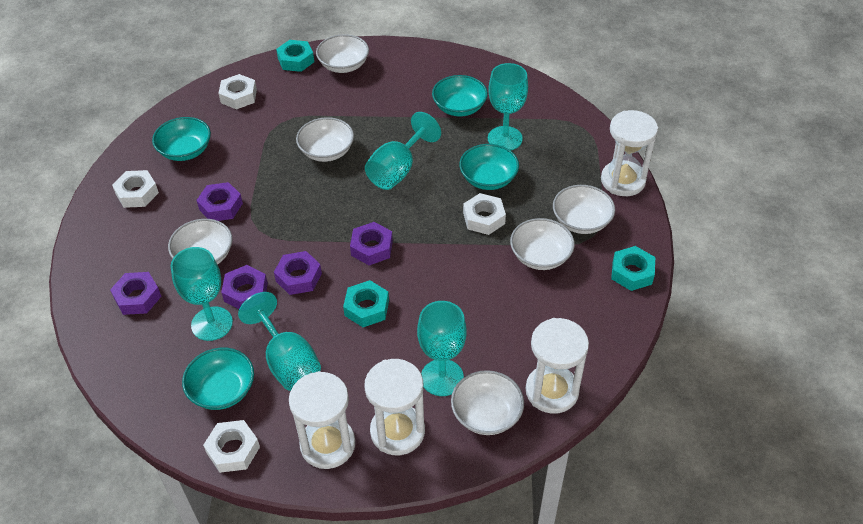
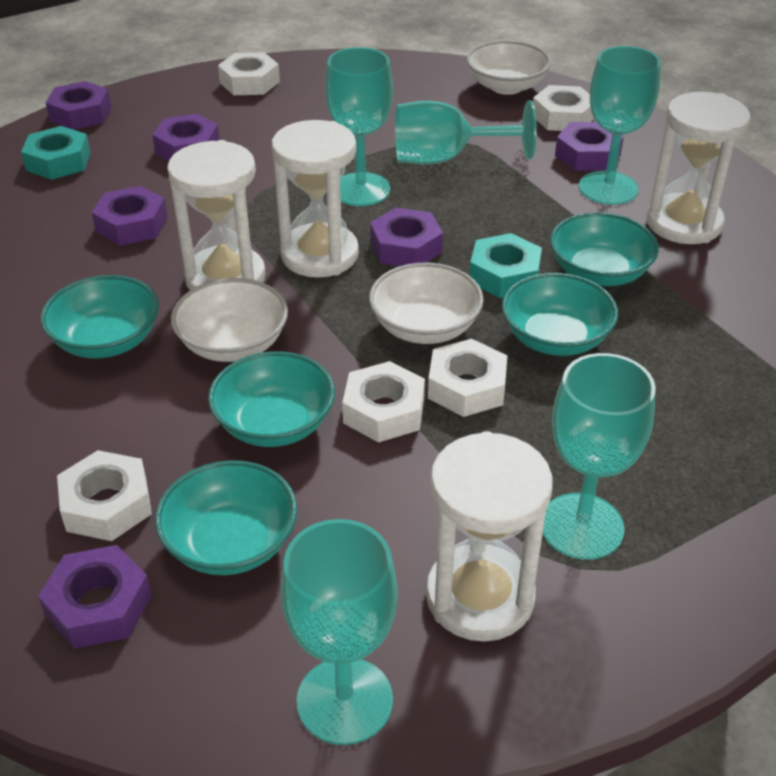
purple nut: [110,272,162,315] [196,182,243,221] [221,265,268,309] [274,251,322,295] [350,222,393,265] = 5 -> [38,545,152,649] [46,81,112,130] [92,186,168,246] [152,114,220,161] [370,207,443,266] [555,122,624,171] = 6
turquoise bowl: [152,117,211,161] [182,348,254,410] [432,75,488,117] [459,144,519,190] = 4 -> [41,275,159,359] [155,460,297,575] [208,351,335,447] [502,273,618,356] [550,212,659,286] = 5
turquoise nut: [276,40,314,72] [343,280,389,327] [611,246,655,291] = 3 -> [21,126,91,180] [470,233,542,298] = 2
white bowl: [168,219,232,265] [296,117,354,162] [316,34,369,73] [451,370,524,435] [510,218,575,270] [553,185,615,234] = 6 -> [171,278,288,362] [369,263,484,344] [466,40,551,95] = 3
white nut: [112,170,159,208] [203,420,260,473] [218,74,257,110] [463,193,506,235] = 4 -> [57,450,152,541] [218,52,280,95] [342,361,425,443] [428,339,507,417] [533,85,594,131] = 5

